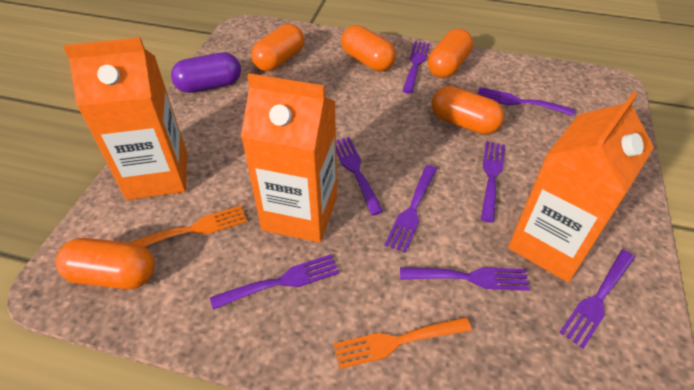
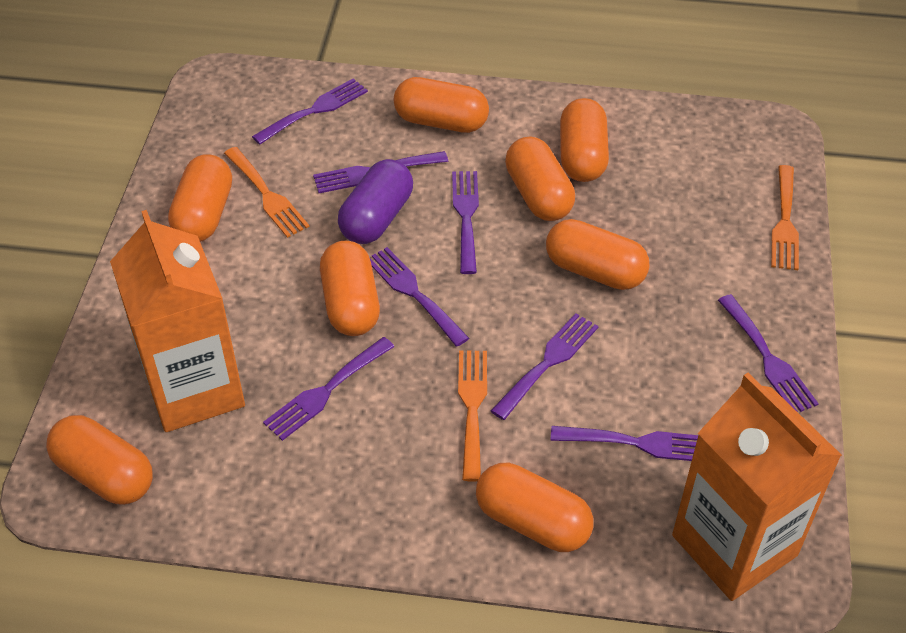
orange capsule: [56,238,155,289] [251,24,304,71] [341,25,396,71] [428,29,473,78] [431,86,504,134] = 5 -> [46,415,153,505] [168,154,232,242] [320,241,380,336] [394,77,489,133] [476,463,593,552] [505,136,575,221] [546,219,650,290] [560,98,609,182] = 8
orange carton: [63,37,187,200] [241,73,337,243] [508,92,654,282] = 3 -> [110,210,245,432] [672,373,842,601] = 2
orange fork: [129,205,247,247] [333,317,472,369] = 2 -> [224,147,310,238] [458,350,487,482] [771,165,799,270] = 3

